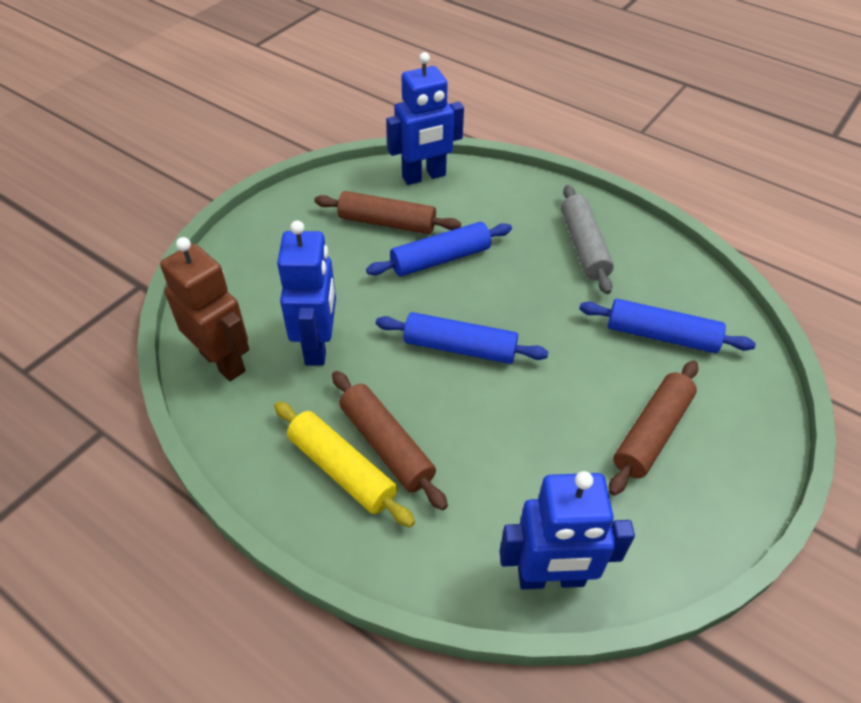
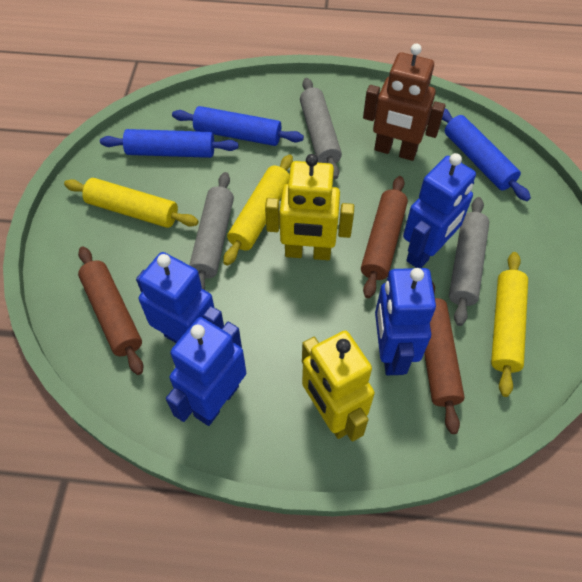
blue robot: [277,220,336,366] [386,52,464,185] [499,471,635,589] = 3 -> [136,252,224,343] [166,317,246,426] [375,268,436,375] [403,153,476,268] = 4
grey rolling pin: [561,185,614,294] = 1 -> [189,172,234,290] [300,78,342,179] [449,197,489,326] = 3
yellow robot: none = 0 -> [265,154,354,260] [302,331,375,442] = 2
yellow rolling pin: [274,401,415,527] = 1 -> [64,178,199,228] [223,154,293,266] [491,252,528,397] = 3

